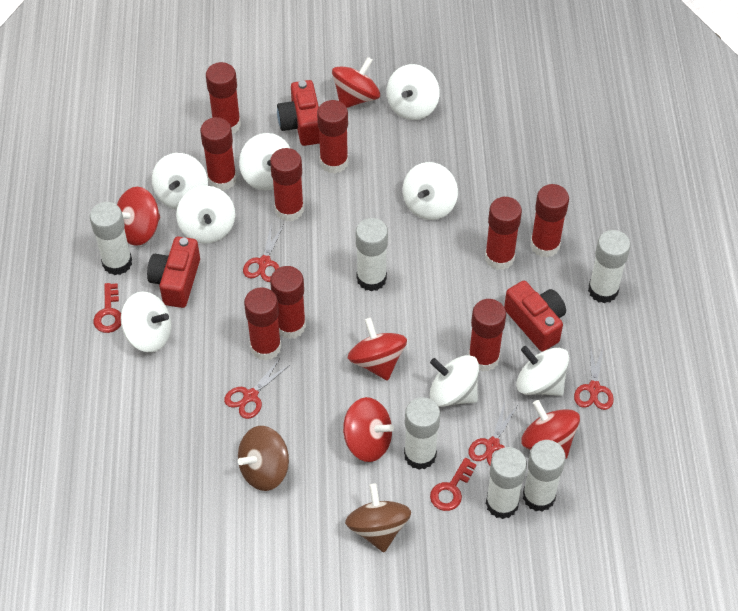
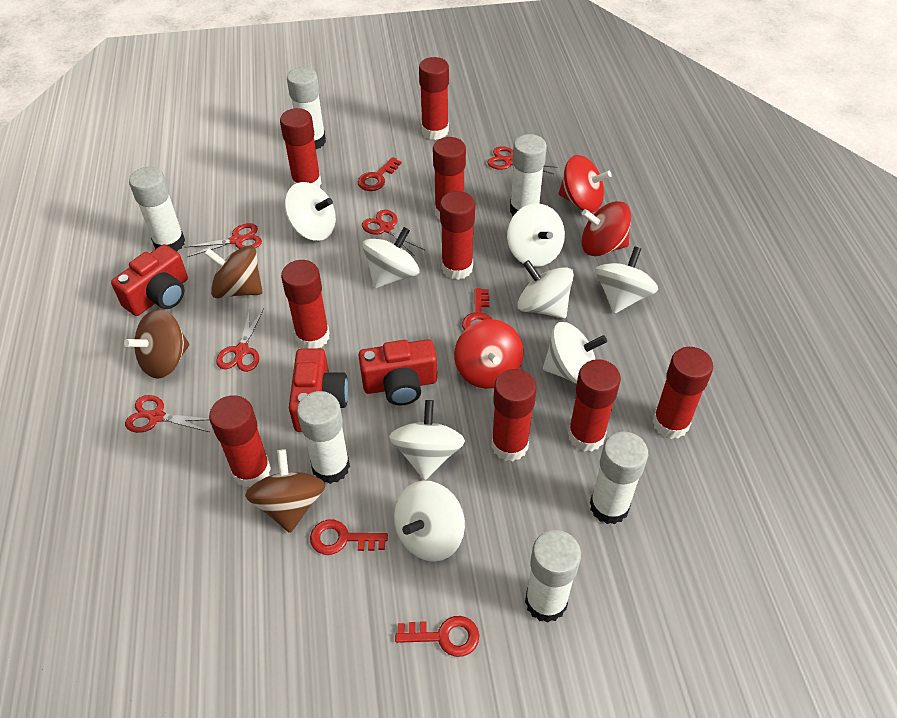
brown spinning top: [238,426,289,491] [345,483,411,552] = 2 -> [124,309,190,379] [204,246,263,298] [245,449,326,533] = 3
red key: [94,283,121,333] [430,458,476,511] = 2 -> [310,520,388,555] [358,157,402,191] [395,616,479,657] [462,288,492,330] = 4
red scissors: [224,357,291,419] [243,222,284,282] [469,402,519,465] [574,345,614,410] = 4 -> [125,395,209,433] [186,223,262,257] [216,308,264,372] [362,210,425,256] [487,146,558,174] = 5
red spinning top: [117,187,160,246] [332,57,380,108] [343,397,394,462] [348,318,407,381] [521,400,580,459] = 5 -> [454,319,523,389] [559,155,612,213] [581,201,631,256] = 3

